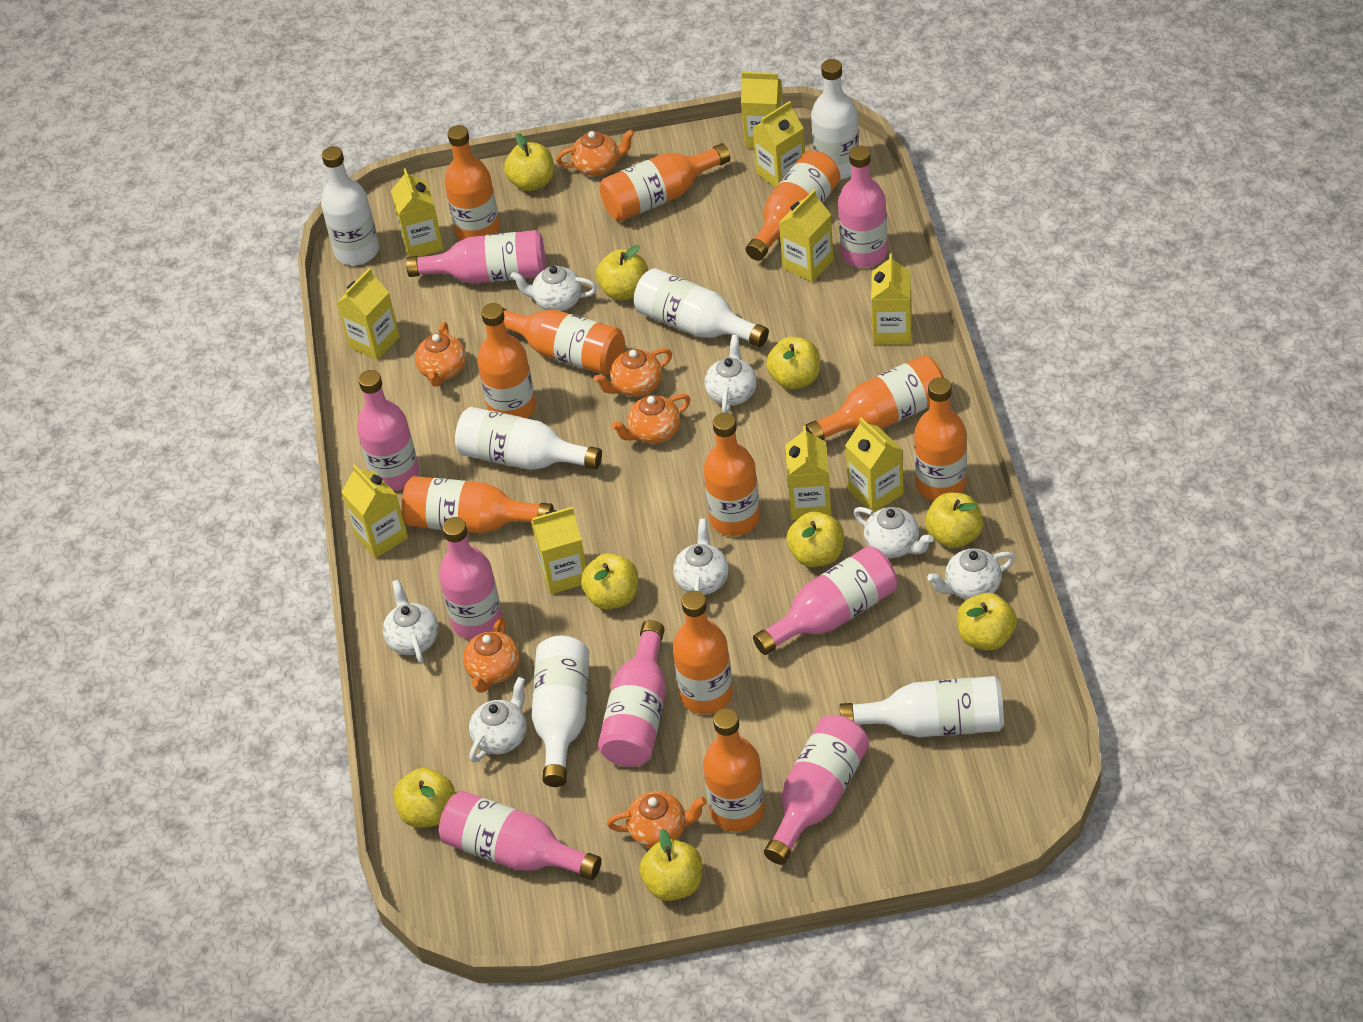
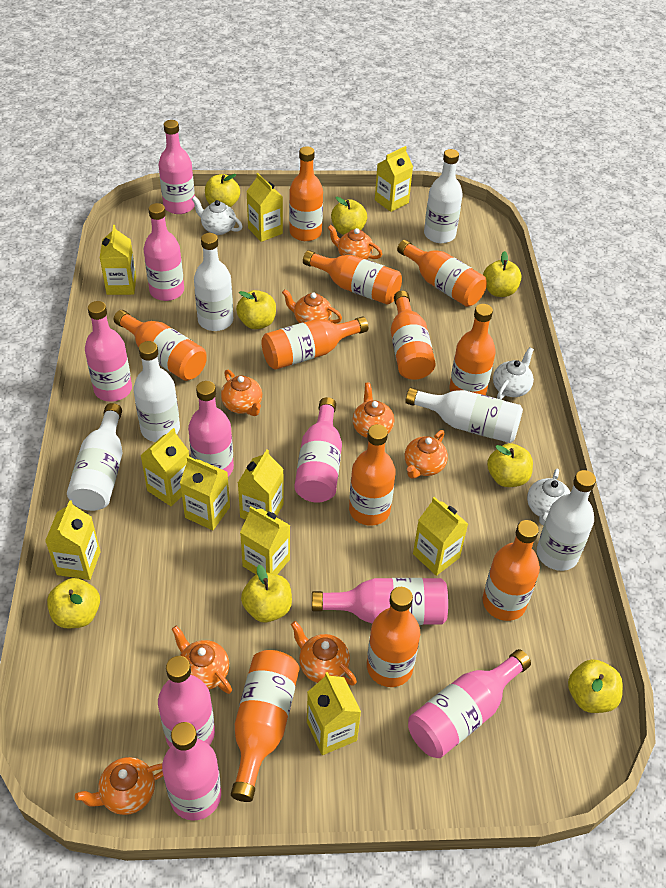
orange teapot: [415,322,466,387] [463,617,519,693] [556,129,635,176] [594,348,672,397] [607,791,707,848] [611,394,691,444] = 6 -> [75,757,163,815] [172,625,232,694] [221,370,262,416] [282,289,342,323] [291,621,357,686] [328,225,382,260] [352,382,394,438] [405,430,448,479] = 8
pink bottle: [357,370,419,491] [406,230,546,284] [439,517,502,639] [439,791,601,880] [598,620,666,767] [753,546,897,655] [764,715,869,865] [838,146,887,268] = 8 -> [85,301,132,402] [144,203,184,301] [158,656,215,747] [159,120,195,214] [162,722,221,821] [188,381,234,476] [294,397,342,503] [312,578,448,625] [408,649,531,758] = 9
white teapot: [383,580,439,664] [469,677,527,762] [511,265,597,311] [673,519,729,595] [704,335,757,413] [853,507,933,558] [927,548,1015,600] = 7 -> [192,196,243,235] [493,347,534,399] [527,469,571,525] = 3
yellow apple: [393,768,455,827] [504,133,554,191] [581,553,638,609] [596,245,648,300] [639,829,702,901] [766,337,820,390] [786,511,844,567] [925,493,983,548] [957,593,1017,650] = 9 -> [47,578,100,628] [205,174,240,207] [236,290,276,329] [241,565,292,622] [331,196,367,235] [483,251,522,297] [487,443,533,487] [568,659,623,713] = 8

